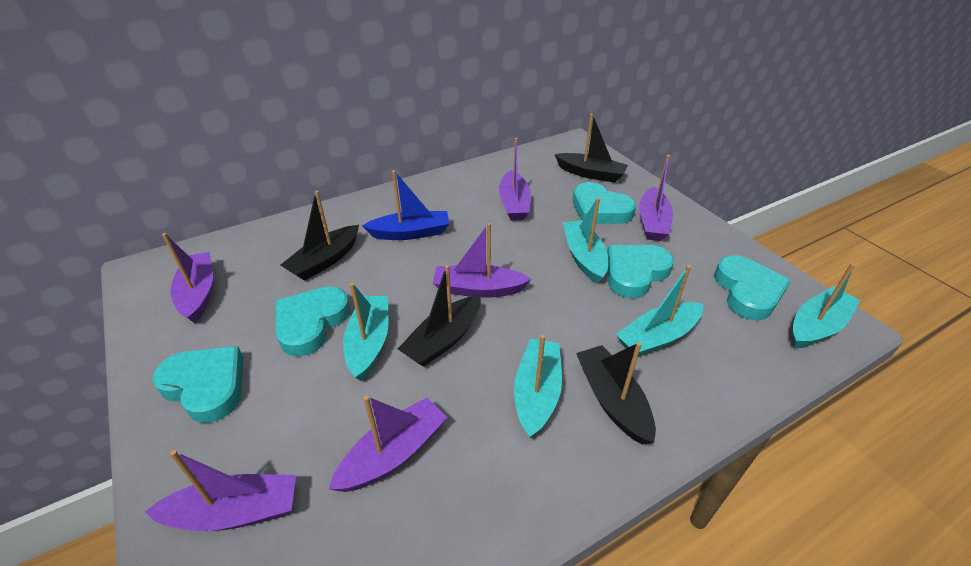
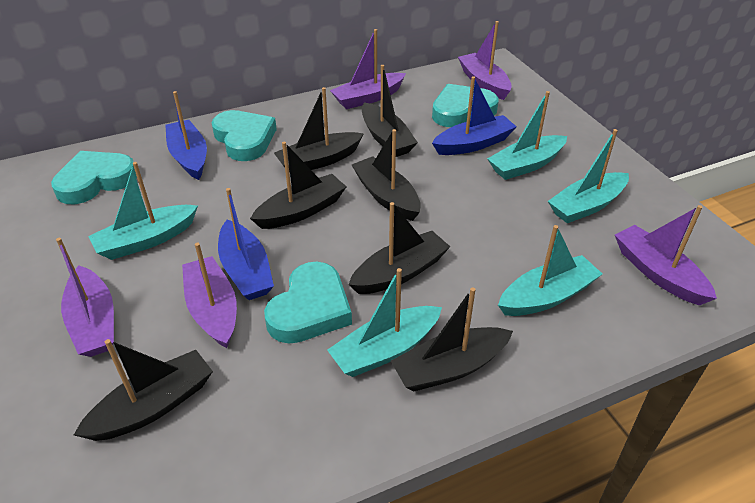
black boat: [281,191,359,281] [398,265,481,367] [554,113,628,183] [576,342,656,444] = 4 -> [74,339,213,441] [250,142,347,229] [274,87,364,172] [348,202,450,294] [352,129,421,221] [362,65,418,157] [391,287,513,391] = 7
blue boat: [362,170,450,240] = 1 -> [165,91,207,180] [218,188,274,300] [432,76,517,155] = 3
purple boat: [145,450,296,531] [162,233,213,323] [329,396,448,492] [433,223,531,298] [499,138,531,221] [639,155,673,241] = 6 -> [56,238,114,357] [182,242,237,348] [330,29,406,109] [458,21,512,100] [615,205,717,305] = 5
turquoise heart: [152,346,243,423] [276,287,350,357] [573,182,636,224] [607,245,674,298] [714,255,791,320] = 5 -> [51,151,137,204] [211,110,277,161] [264,262,352,344] [432,84,499,127] = 4

